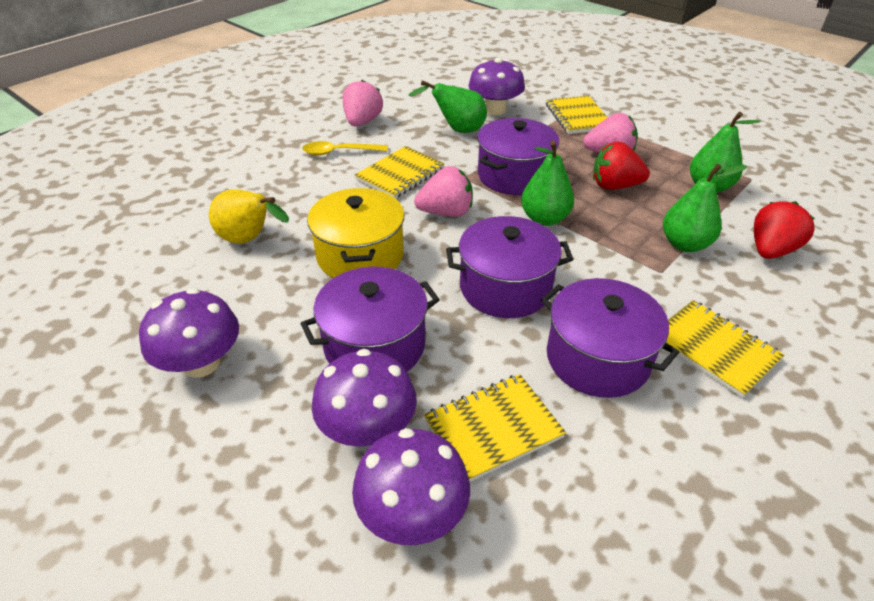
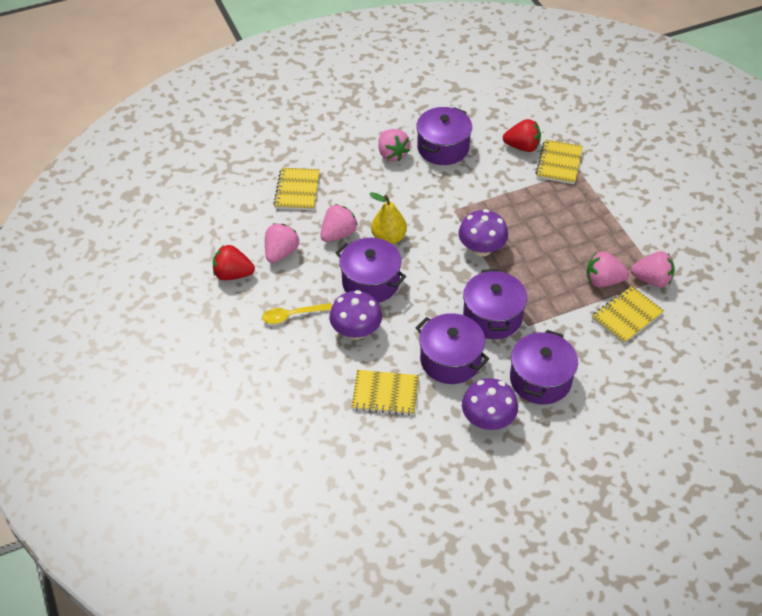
green pear: [408,80,487,133] [521,141,574,226] [663,164,747,252] [690,112,760,193] = 4 -> none = 0
pink strawberry: [343,80,383,126] [414,166,473,217] [583,113,638,153] = 3 -> [265,223,299,263] [321,204,358,242] [378,129,410,161] [587,251,629,287] [631,251,675,287] = 5
purple mushroom: [139,288,239,378] [312,349,417,447] [352,428,470,545] [468,57,525,115] = 4 -> [329,290,382,339] [459,209,508,256] [462,378,518,430] = 3
purple pot: [300,267,440,371] [446,216,573,318] [478,118,559,195] [541,278,680,398] = 4 -> [336,238,406,303] [416,107,472,165] [416,313,489,384] [463,269,527,339] [510,330,578,404] = 5
yellow pot: [307,188,404,278] = 1 -> none = 0

